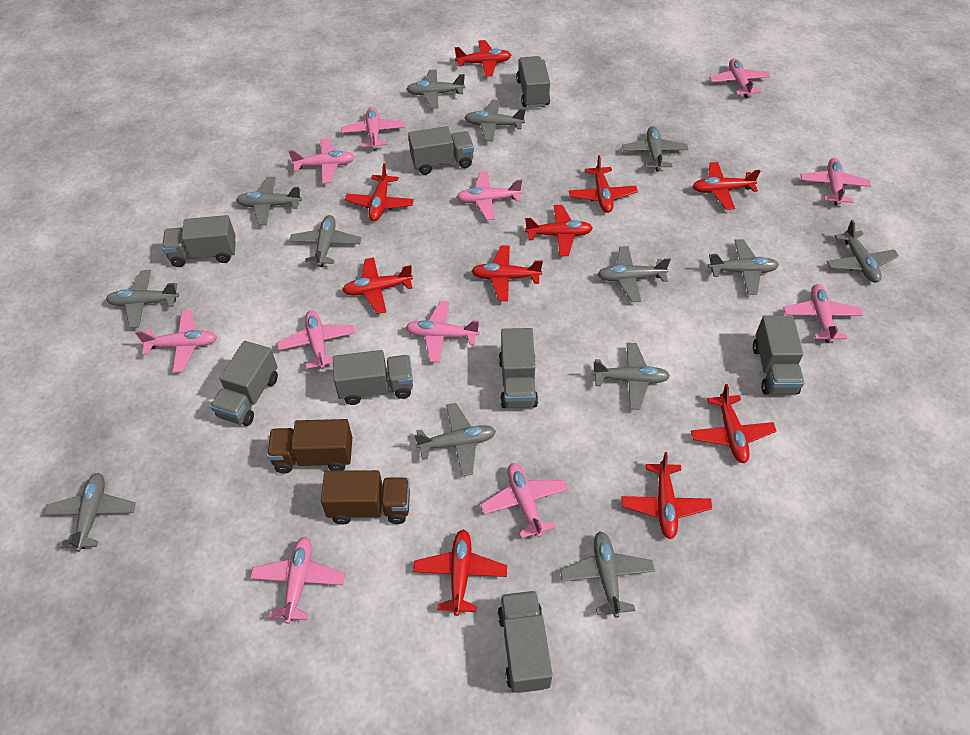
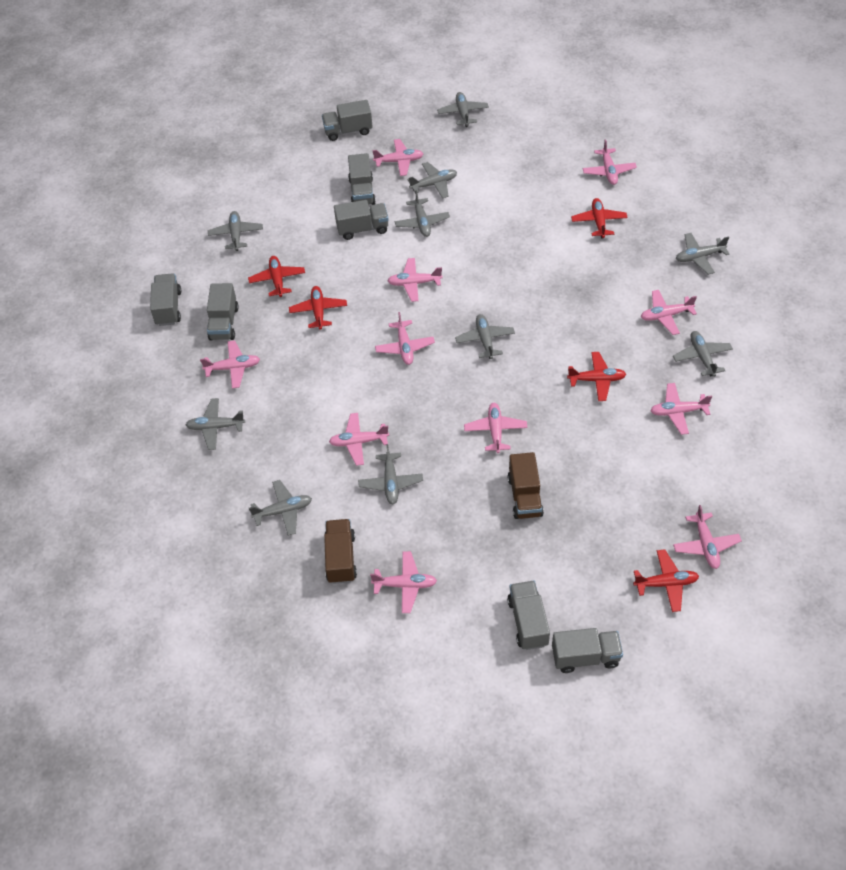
grey plane: [43,473,136,552] [106,270,179,328] [236,177,302,225] [289,215,361,267] [406,70,465,109] [414,403,496,477] [464,100,525,141] [560,532,655,618] [592,343,670,410] [597,246,671,302] [622,126,688,172] [708,239,779,295] [827,220,899,283] = 13 -> [186,398,245,450] [208,211,263,251] [249,480,312,536] [358,444,423,504] [395,190,450,237] [407,162,457,199] [437,92,489,127] [455,314,515,359] [673,331,733,377] [676,233,729,275] = 10
grey truck: [162,215,236,267] [210,341,278,426] [333,350,413,405] [408,126,474,175] [498,591,552,693] [499,328,538,408] [516,56,550,108] [753,315,804,394] = 8 -> [150,273,181,326] [207,283,239,341] [322,100,373,141] [334,200,389,240] [348,153,376,205] [507,581,550,650] [552,628,623,673] = 7
red plane: [342,257,413,314] [345,163,414,221] [413,529,507,616] [454,40,511,77] [471,246,543,301] [525,205,593,256] [569,155,638,213] [621,452,712,539] [691,384,776,463] [692,162,760,210] = 10 -> [248,256,305,297] [289,286,347,329] [567,352,626,401] [571,198,628,239] [633,549,699,612] = 5

